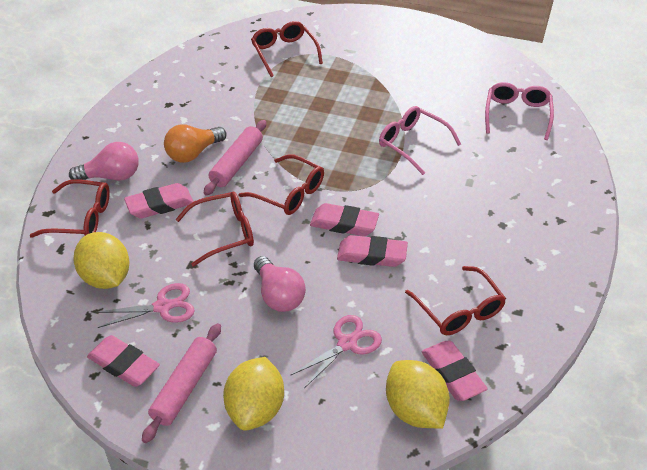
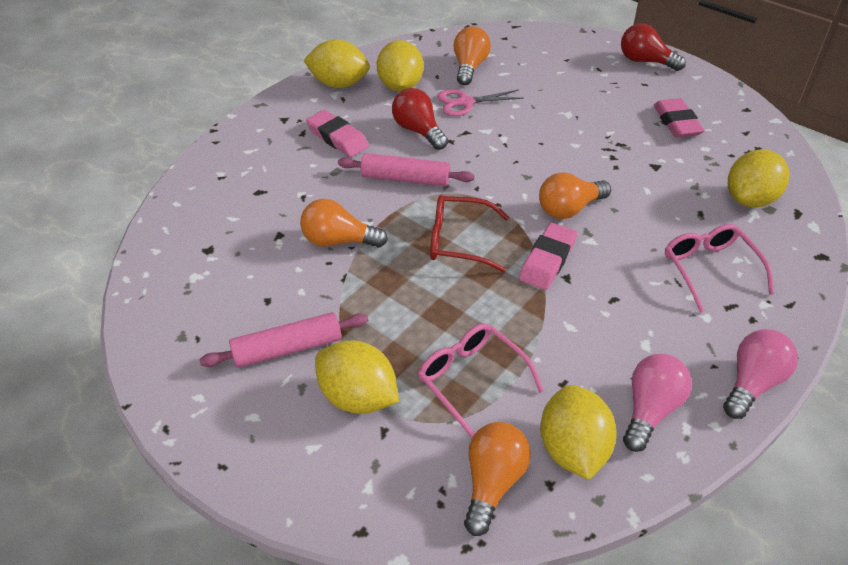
orange light bulb: [164,124,226,163] = 1 -> [300,199,388,247] [454,26,491,85] [464,422,531,536] [539,172,611,219] = 4
pink eraser: [87,335,160,387] [124,183,194,219] [310,203,379,236] [337,235,408,267] [421,341,488,401] = 5 -> [306,110,369,157] [519,223,577,290] [654,98,705,138] = 3
pink scissors: [95,283,195,328] [290,315,382,388] = 2 -> [437,89,524,116] = 1
red glasses: [30,179,110,238] [175,192,254,267] [238,154,324,215] [251,21,323,77] [405,266,506,335] = 5 -> [430,195,509,272] = 1
red light bulb: none = 0 -> [392,88,448,150] [621,23,686,71] = 2
yellow lemon: [73,232,129,289] [223,357,284,431] [386,360,450,429] = 3 -> [303,39,370,88] [315,340,399,414] [377,40,424,91] [540,385,617,480] [728,149,789,208] = 5

